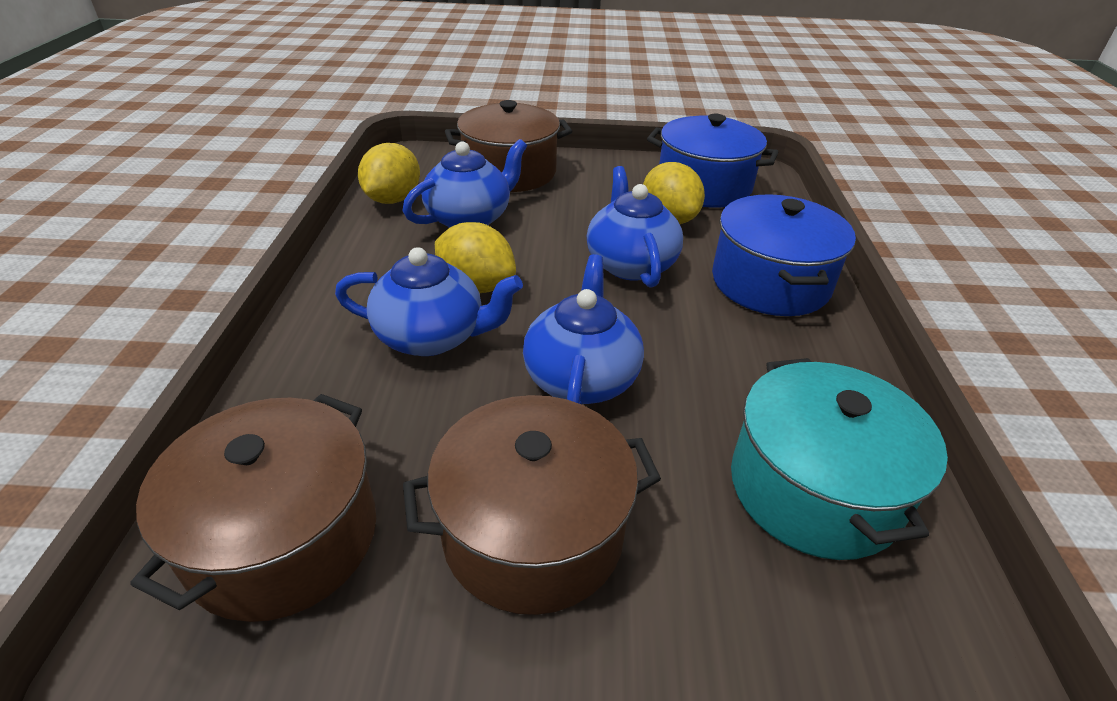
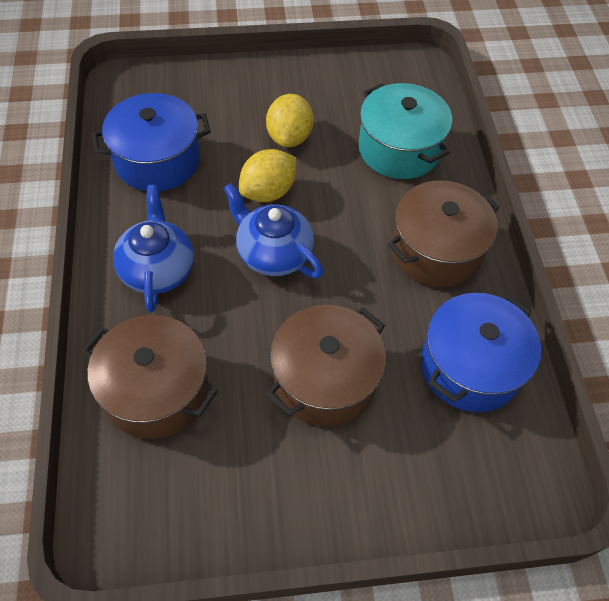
blue teapot: [335,247,523,356] [402,139,527,228] [523,254,644,404] [587,166,683,288] = 4 -> [113,185,194,312] [223,183,323,278] = 2
yellow lemon: [358,143,420,204] [435,222,516,293] [643,162,705,224] = 3 -> [239,149,296,202] [266,94,314,147] = 2

